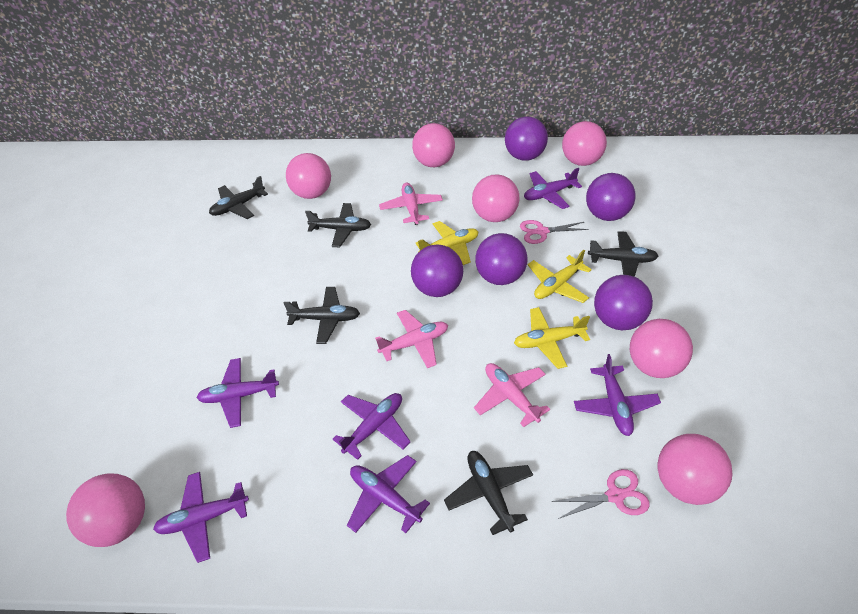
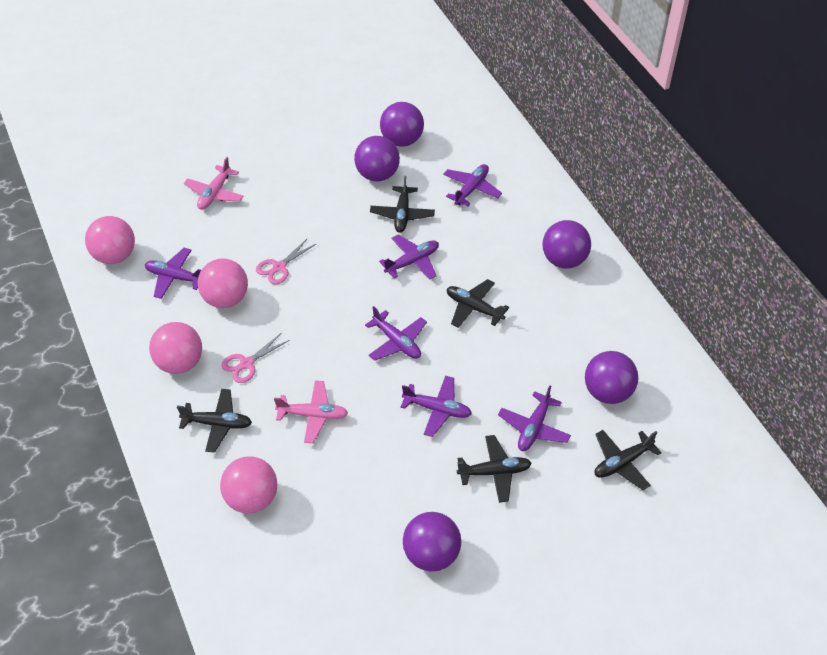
pink ball: [66,473,145,547] [286,153,331,199] [412,123,455,167] [472,174,519,222] [562,121,607,166] [630,319,693,378] [657,434,733,505] = 7 -> [85,216,135,264] [149,322,202,374] [198,259,248,308] [220,456,277,514] = 4
pink plane: [375,310,448,368] [379,183,443,225] [474,363,550,427] = 3 -> [184,157,244,210] [274,380,348,443] = 2
yellow plane: [416,221,478,265] [514,307,590,369] [528,250,592,303] = 3 -> none = 0

